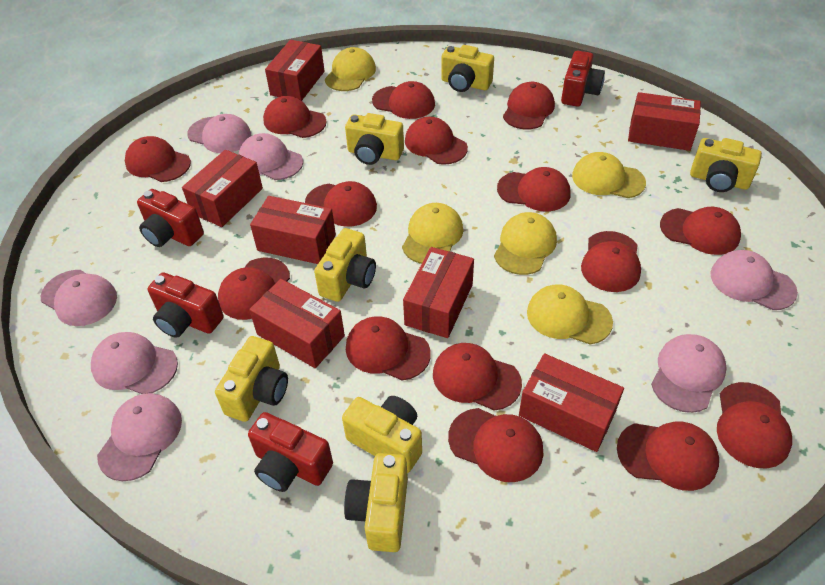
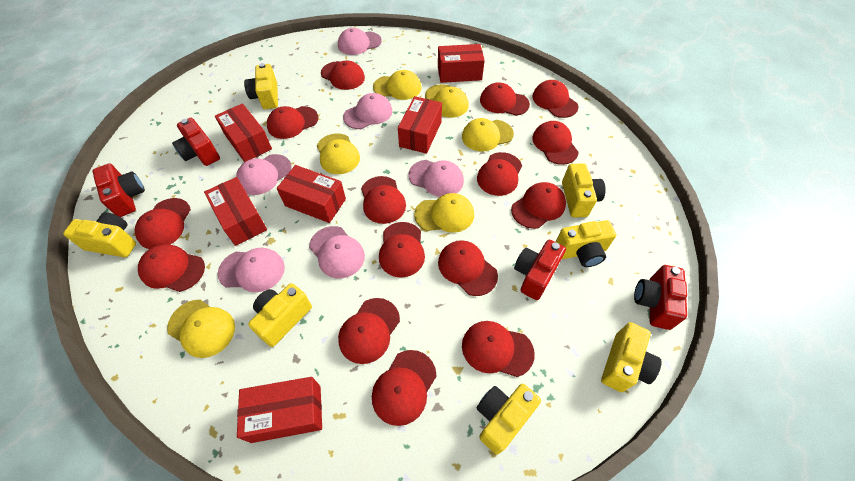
pink cap: [41,270,117,326] [91,332,178,394] [97,393,182,481] [187,114,251,153] [239,133,303,180] [651,334,727,413] [710,250,798,310] = 7 -> [218,248,285,292] [236,154,292,195] [309,226,365,278] [338,28,382,55] [343,93,392,129] [408,160,464,197] = 6
red box: [182,150,263,227] [249,279,345,368] [250,196,336,264] [265,40,324,101] [403,247,474,338] [519,353,624,452] [628,92,701,151] = 7 -> [204,177,267,246] [215,103,272,162] [237,377,322,443] [277,165,346,223] [398,96,442,154] [438,44,485,83] = 6
yellow cap: [325,47,376,91] [402,203,463,264] [494,212,557,275] [527,284,613,345] [572,152,646,198] = 5 -> [167,300,235,358] [317,134,360,174] [373,70,422,100] [414,193,474,233] [425,84,469,118] [462,118,514,152] = 6

